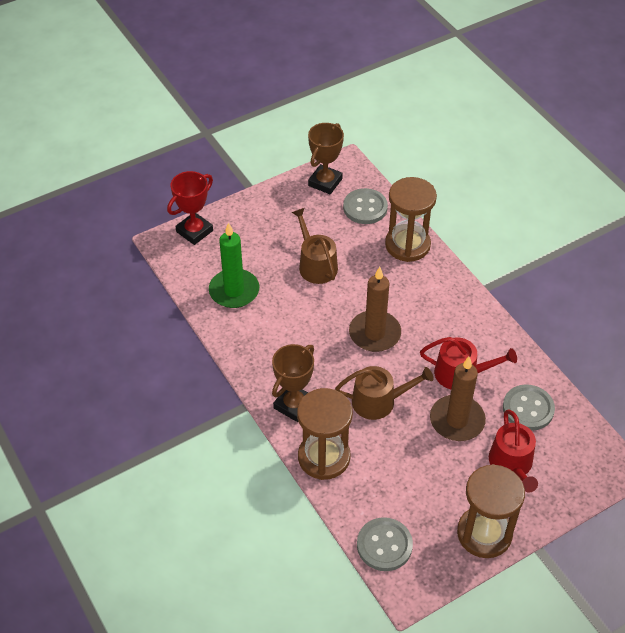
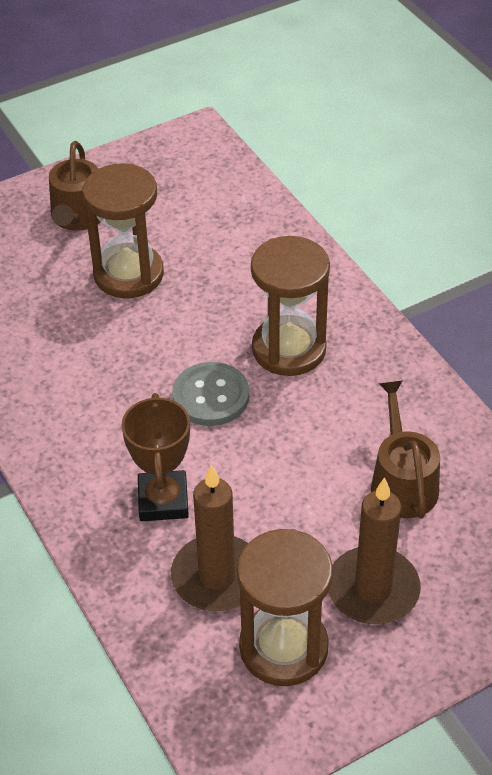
brown trophy: [272,344,314,422] [308,123,344,194] = 2 -> [121,393,190,521] = 1
green candle: [209,223,259,308] = 1 -> none = 0
grey button: [343,188,388,224] [357,517,413,571] [503,384,555,431] = 3 -> [172,362,249,426] = 1
red trophy: [167,171,213,245] = 1 -> none = 0
red watering can: [420,337,517,389] [489,409,538,492] = 2 -> none = 0

